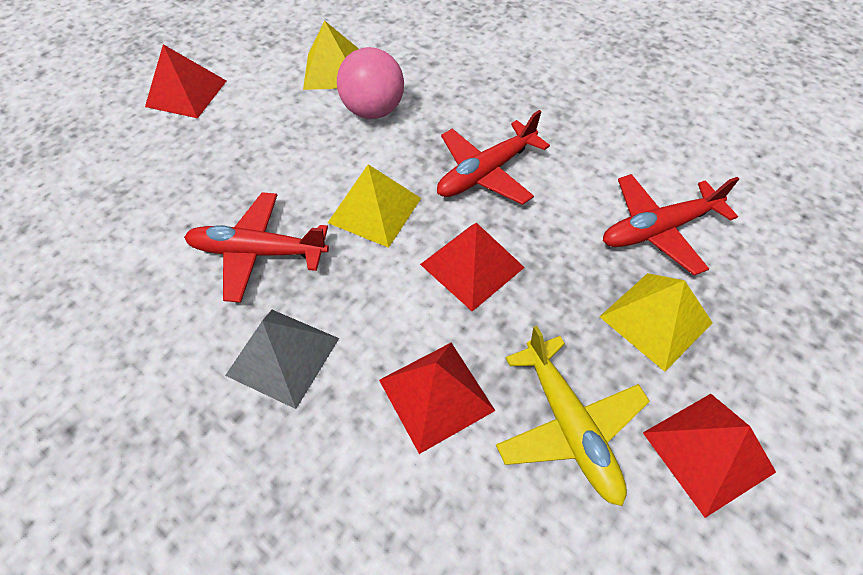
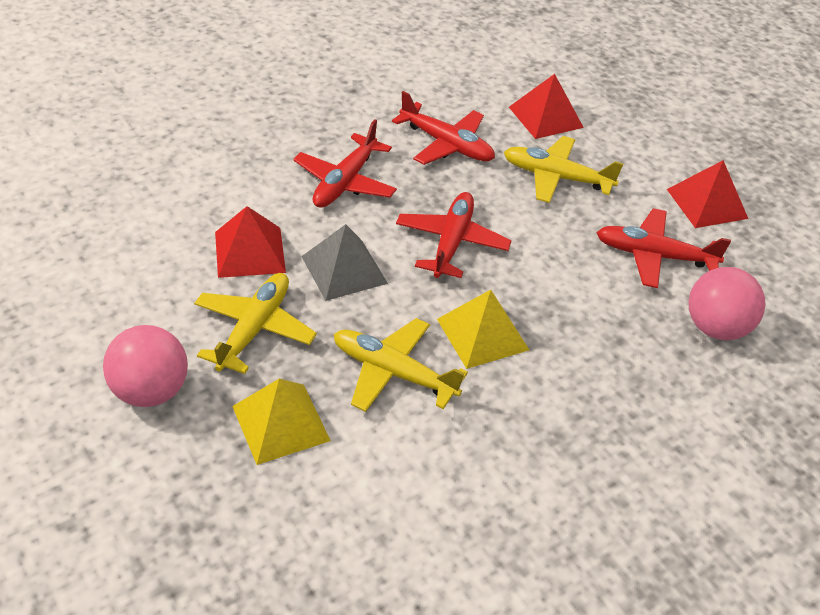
pink ball: [337,47,404,119] = 1 -> [103,325,188,407] [689,267,766,340] = 2
red plane: [184,192,329,303] [437,110,550,205] [603,174,739,275] = 3 -> [293,119,397,208] [392,91,495,165] [396,192,512,278] [596,208,731,288] = 4
red pyramid: [145,44,226,118] [379,343,495,454] [420,223,525,311] [643,394,776,518] = 4 -> [215,206,286,278] [509,74,584,139] [667,160,748,228] = 3
yellow plane: [496,326,650,506] = 1 -> [194,273,317,374] [334,318,468,412] [504,136,624,203] = 3
yellow pyramid: [303,21,359,90] [328,164,421,248] [599,273,713,372] = 3 -> [232,379,331,465] [437,290,529,369] = 2

